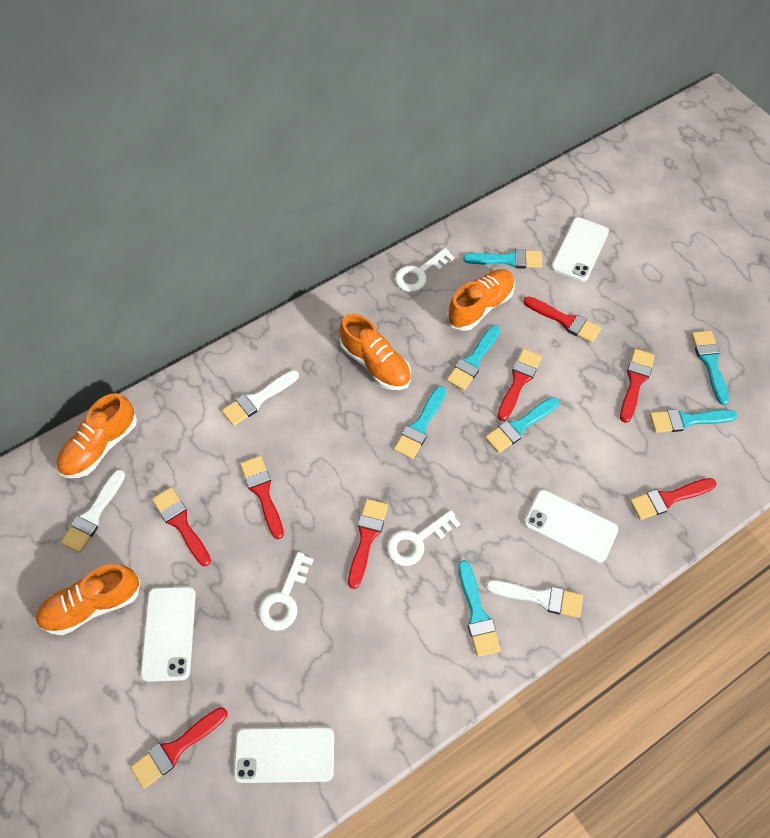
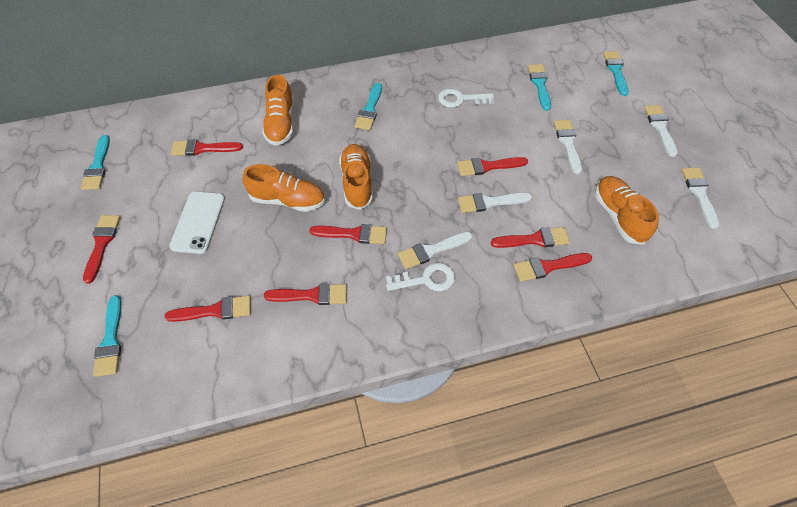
turquoise brush: [394,386,446,459] [447,325,500,391] [458,560,501,657] [463,249,542,269] [485,397,559,453] [650,409,737,433] [691,330,729,405] = 7 -> [81,135,110,190] [93,295,122,377] [354,83,382,130] [528,64,551,111] [603,51,628,96] = 5
white brush: [61,470,125,553] [222,370,299,426] [486,580,583,618] = 3 -> [398,232,473,269] [458,192,532,213] [554,120,582,174] [644,105,678,157] [682,167,720,229] = 5
white key: [259,552,314,631] [387,510,460,566] [395,248,454,292] = 3 -> [386,263,455,291] [438,89,494,108] = 2
white phone: [140,587,196,682] [234,727,334,783] [524,490,618,563] [551,217,609,282] = 4 -> [169,191,225,254] = 1

